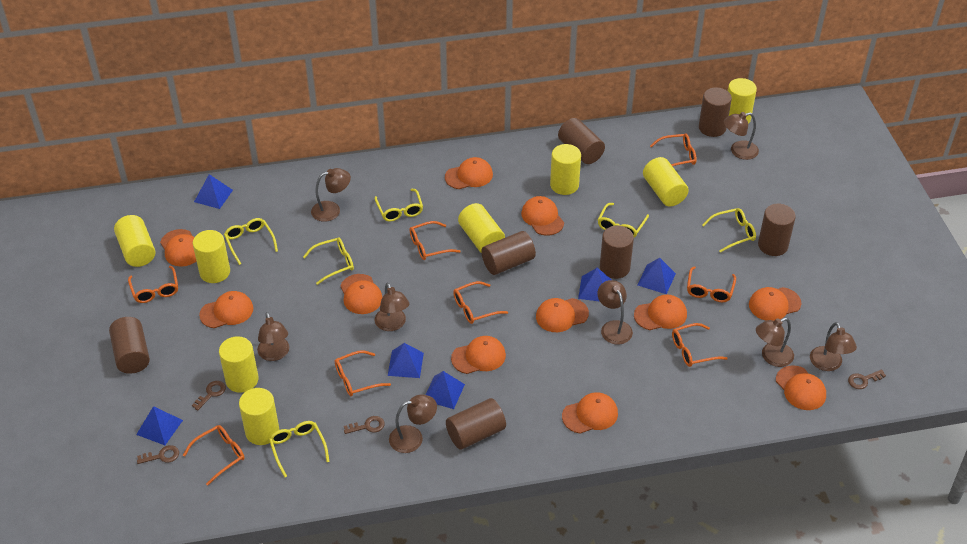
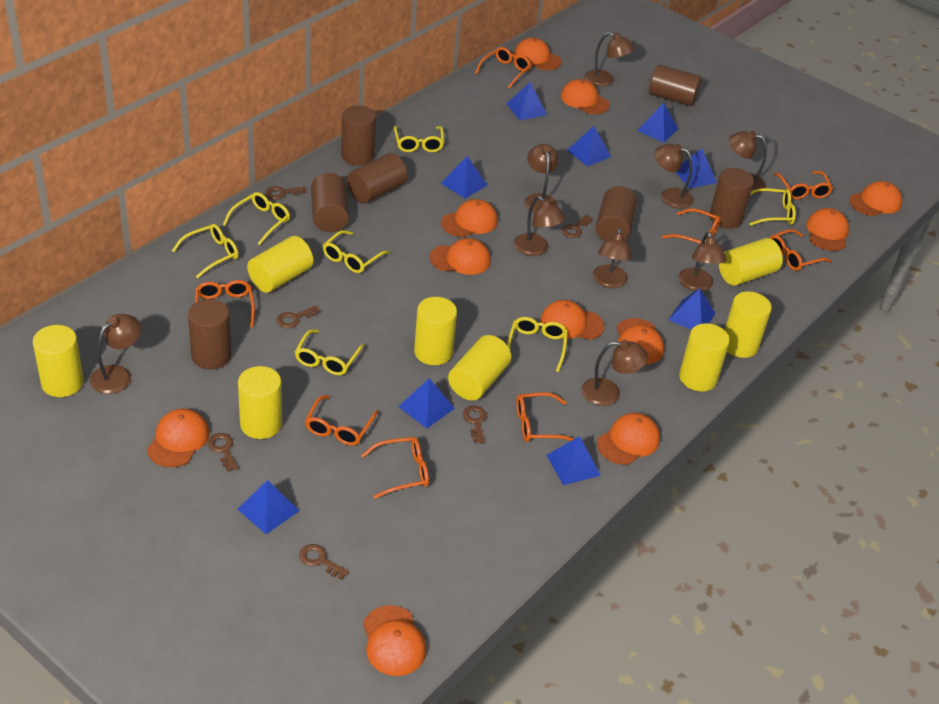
blue pyramid: [136,406,183,445] [194,174,233,209] [388,343,424,378] [426,371,465,409] [578,268,612,302] [638,258,676,294] = 6 -> [238,480,299,534] [398,378,455,428] [441,156,487,199] [506,82,547,120] [546,436,601,485] [567,126,611,167] [637,103,678,143] [668,288,715,330] [676,149,717,188] = 9
brown key: [137,445,179,464] [192,381,226,410] [344,416,385,434] [848,369,886,389] = 4 -> [207,433,238,471] [265,186,307,200] [277,305,321,328] [299,544,349,580] [463,406,487,443] [562,214,593,238] = 6
brown lamp: [257,312,289,361] [311,168,351,222] [375,283,409,331] [389,395,437,453] [597,280,633,344] [724,112,759,160] [756,318,794,367] [810,322,857,371] = 8 -> [90,314,141,394] [514,196,565,256] [524,144,559,213] [581,340,648,406] [585,32,634,87] [593,228,632,288] [654,144,694,209] [678,232,726,291] [729,131,767,194] = 9
yellow glasses: [224,218,278,265] [269,421,330,477] [303,238,354,285] [374,189,423,222] [598,203,649,238] [702,208,756,253] = 6 -> [172,224,239,278] [223,192,290,245] [295,329,365,375] [323,230,390,273] [394,126,444,152] [507,317,568,372] [750,188,796,226] = 7

